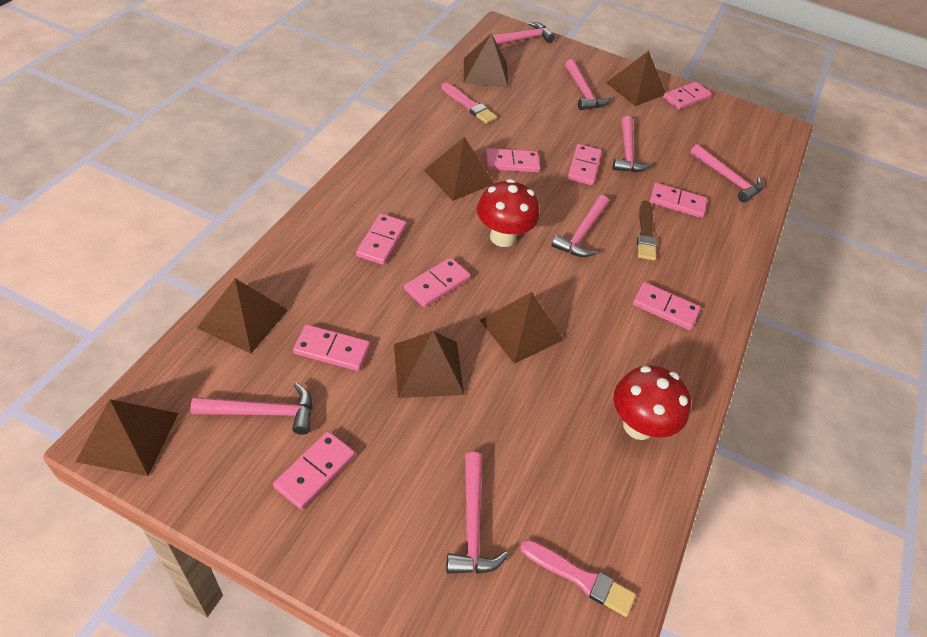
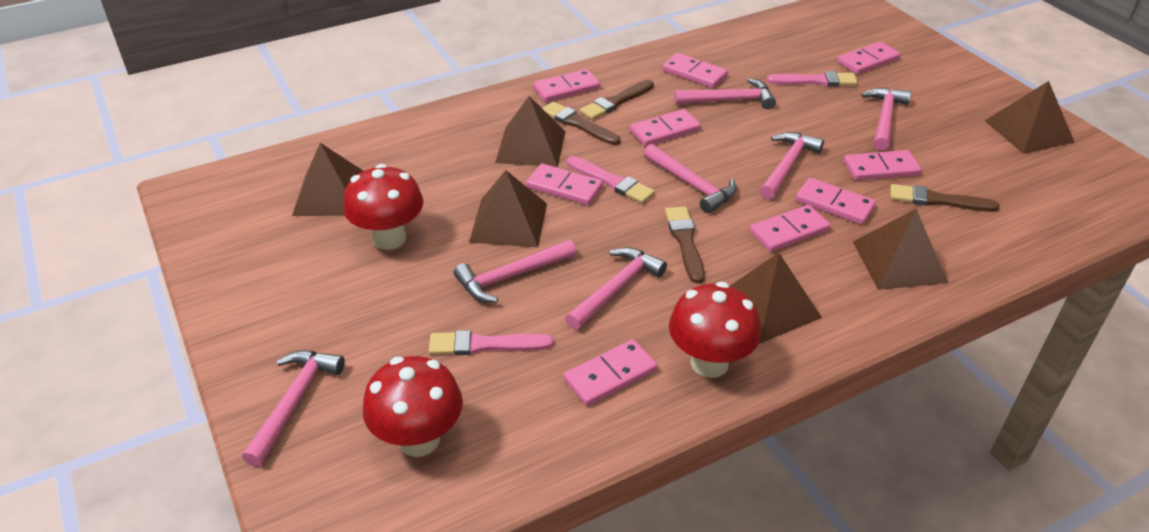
brown brush: [637,201,657,261] = 1 -> [542,101,620,145] [580,80,654,120] [665,206,705,284] [890,184,1000,212] = 4
brown pyramid: [75,399,178,476] [197,278,288,354] [394,331,464,398] [424,137,494,201] [464,34,508,87] [480,292,564,364] [606,51,666,106] = 7 -> [292,143,363,216] [469,170,547,247] [495,96,565,167] [730,253,822,343] [853,209,948,290] [985,81,1074,154] = 6
pink brush: [441,83,497,124] [520,539,636,617] = 2 -> [429,330,553,355] [567,156,655,203] [766,71,858,86] = 3
red mushroom: [477,179,539,247] [614,366,691,440] = 2 -> [343,164,423,250] [363,356,463,457] [669,282,761,378] = 3

